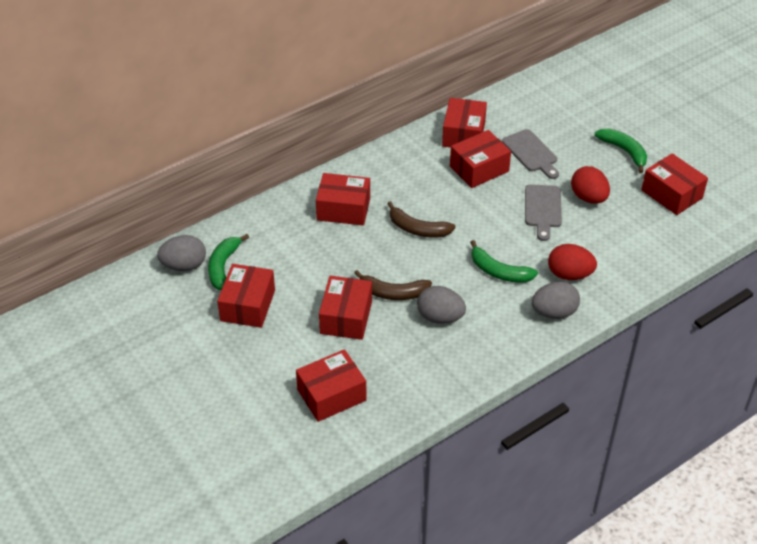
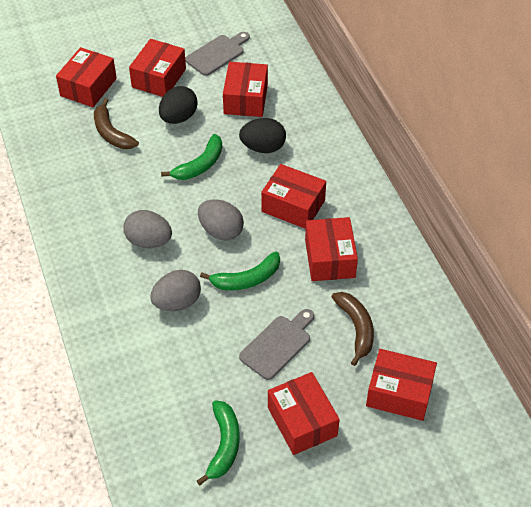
black egg: none = 0 -> [159,86,198,124] [239,118,286,153] = 2
red egg: [548,244,597,280] [571,166,610,204] = 2 -> none = 0

